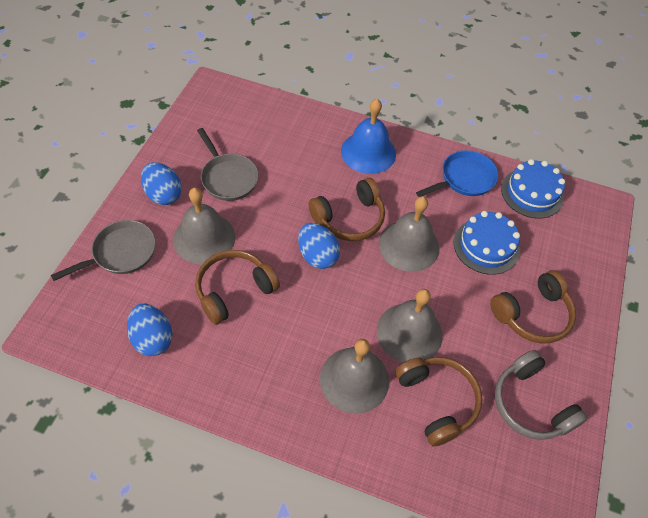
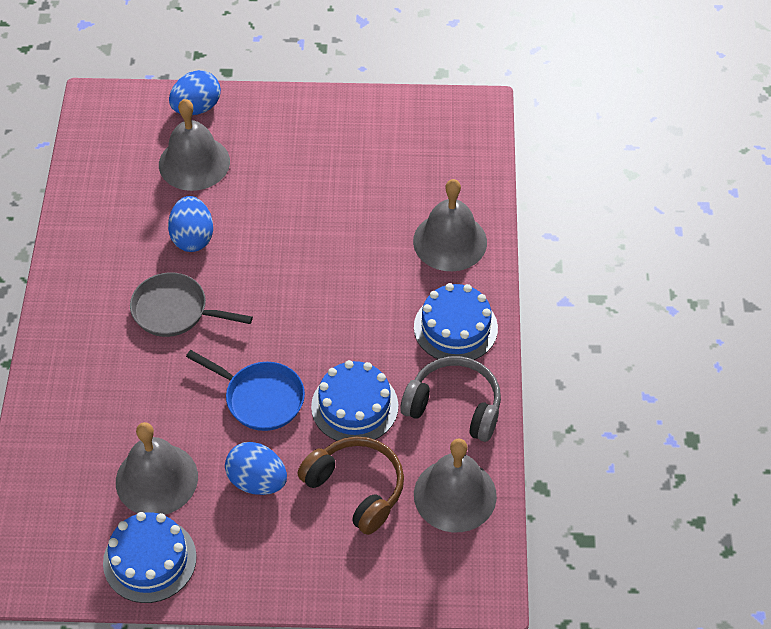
blue bell: [341,99,396,174] = 1 -> none = 0
blue cake: [454,211,520,275] [501,159,565,218] = 2 -> [103,512,197,603] [311,360,398,441] [414,283,498,360] = 3
brown headphones: [195,250,280,325] [309,178,385,241] [395,357,483,446] [490,270,576,344] = 4 -> [298,436,404,535] = 1
grey pan: [51,220,156,281] [197,128,259,201] = 2 -> [130,272,253,337] = 1

